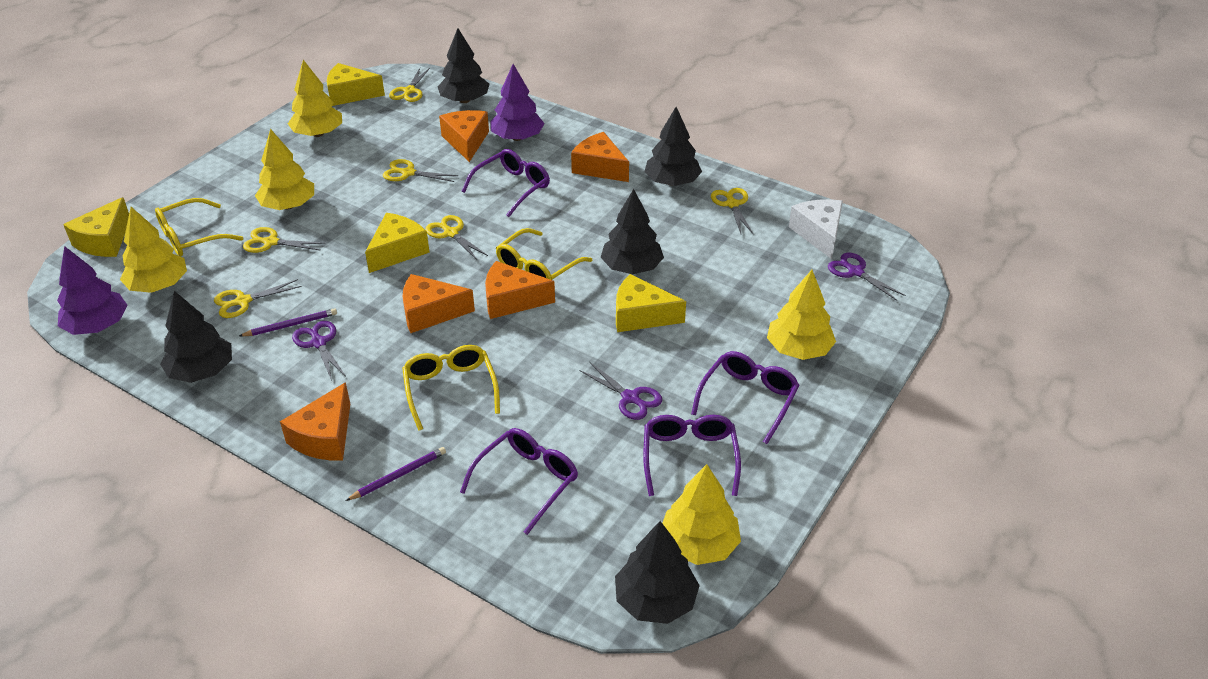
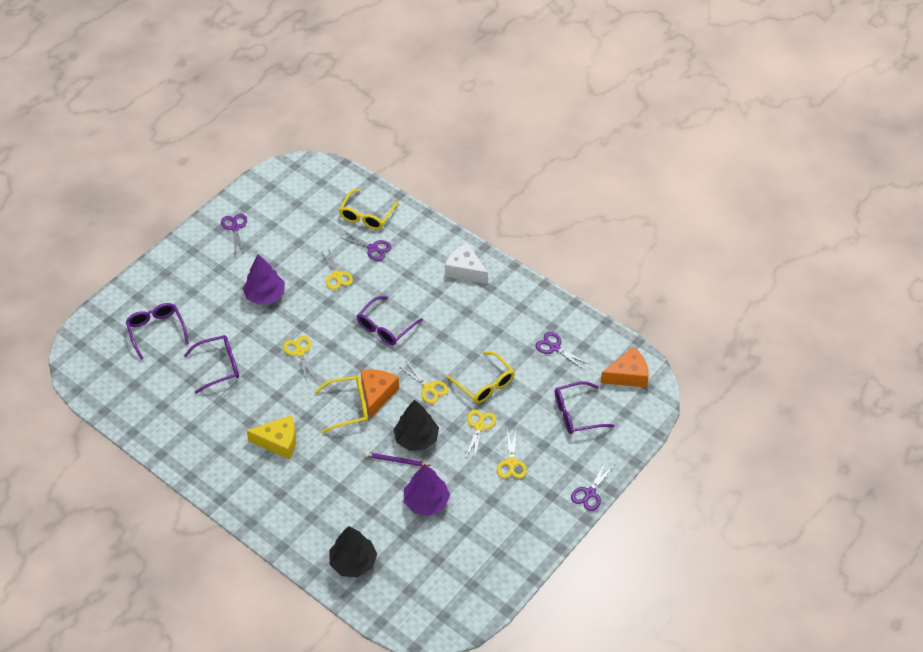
black tree: [160,291,232,383] [438,28,489,103] [601,189,664,274] [615,521,700,624] [644,107,702,186] = 5 -> [329,526,377,577] [393,400,439,451] = 2
orange cheese: [280,382,350,461] [402,274,475,333] [439,110,489,162] [485,261,555,319] [571,132,629,182] = 5 -> [360,370,399,418] [601,346,649,387] = 2
purple pencil: [239,308,337,336] [346,447,446,501] = 2 -> [365,452,431,466] = 1
purple scissors: [292,321,346,381] [580,362,662,420] [828,253,906,301] = 3 -> [221,214,247,254] [339,231,391,261] [535,332,589,370] [571,462,613,511] = 4
yellow cheese: [63,197,129,257] [327,63,385,106] [365,213,430,273] [616,274,686,332] = 4 -> [246,415,296,460] = 1
yellow scissors: [214,279,302,318] [243,227,325,253] [383,159,458,182] [389,68,430,102] [425,215,488,260] [711,188,753,234] = 6 -> [283,336,315,382] [320,249,353,290] [399,363,448,404] [466,410,496,457] [497,430,527,479] = 5
yellow tree: [120,207,187,293] [255,129,314,210] [288,60,342,137] [662,464,741,565] [767,270,836,360] = 5 -> none = 0

